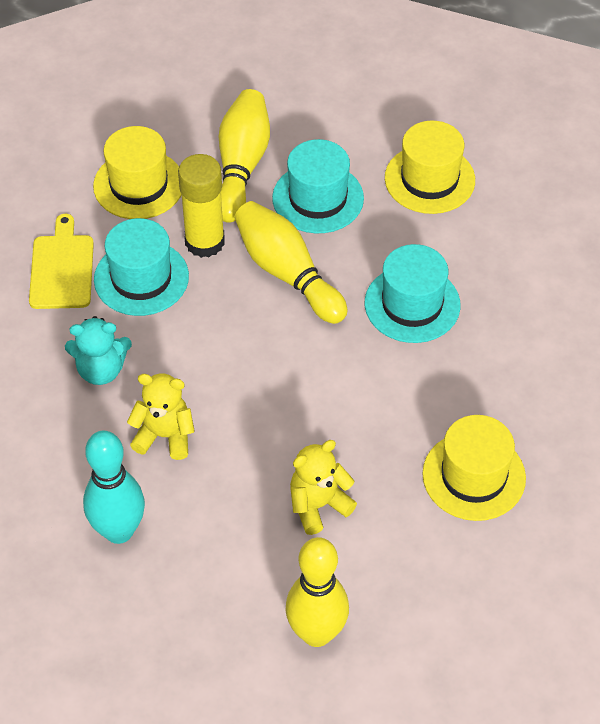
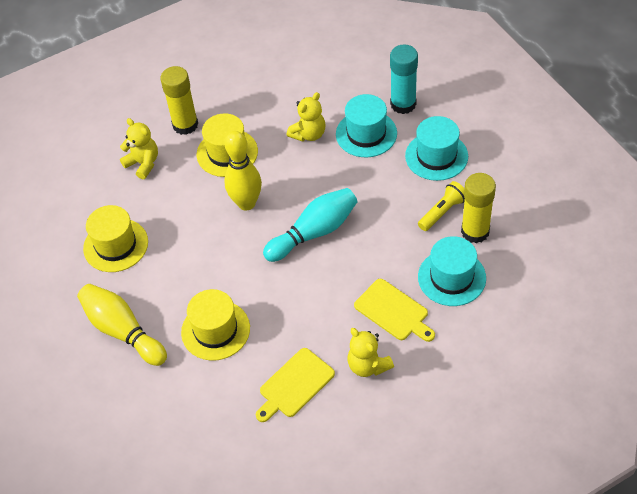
turquoise glue stick: none = 0 -> [390,44,418,114] = 1
turquoise teddy bear: [65,316,132,385] = 1 -> none = 0
yellow bowling pin: [219,89,270,223] [234,201,348,324] [285,537,349,647] = 3 -> [77,284,167,366] [224,131,262,211] = 2
yellow cutting board: [29,214,94,309] = 1 -> [256,348,335,422] [354,279,435,342] = 2
yellow flashlight: none = 0 -> [418,181,465,231] = 1
yellow glue stick: [178,154,225,258] = 1 -> [160,66,198,135] [461,173,496,243] = 2
yellow teddy bear: [127,373,195,460] [290,440,357,535] = 2 -> [120,118,158,179] [287,92,325,142] [347,328,394,377] = 3

